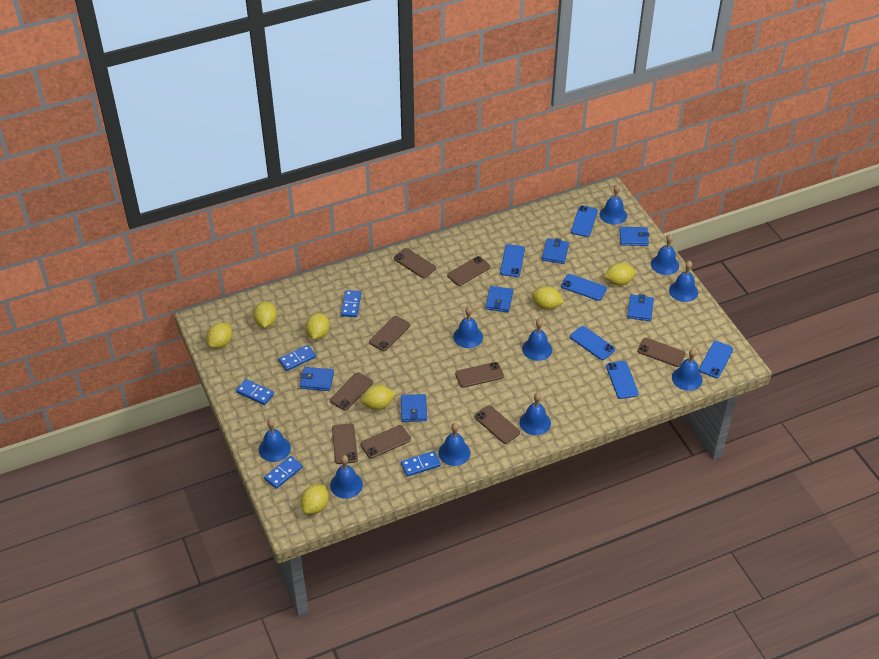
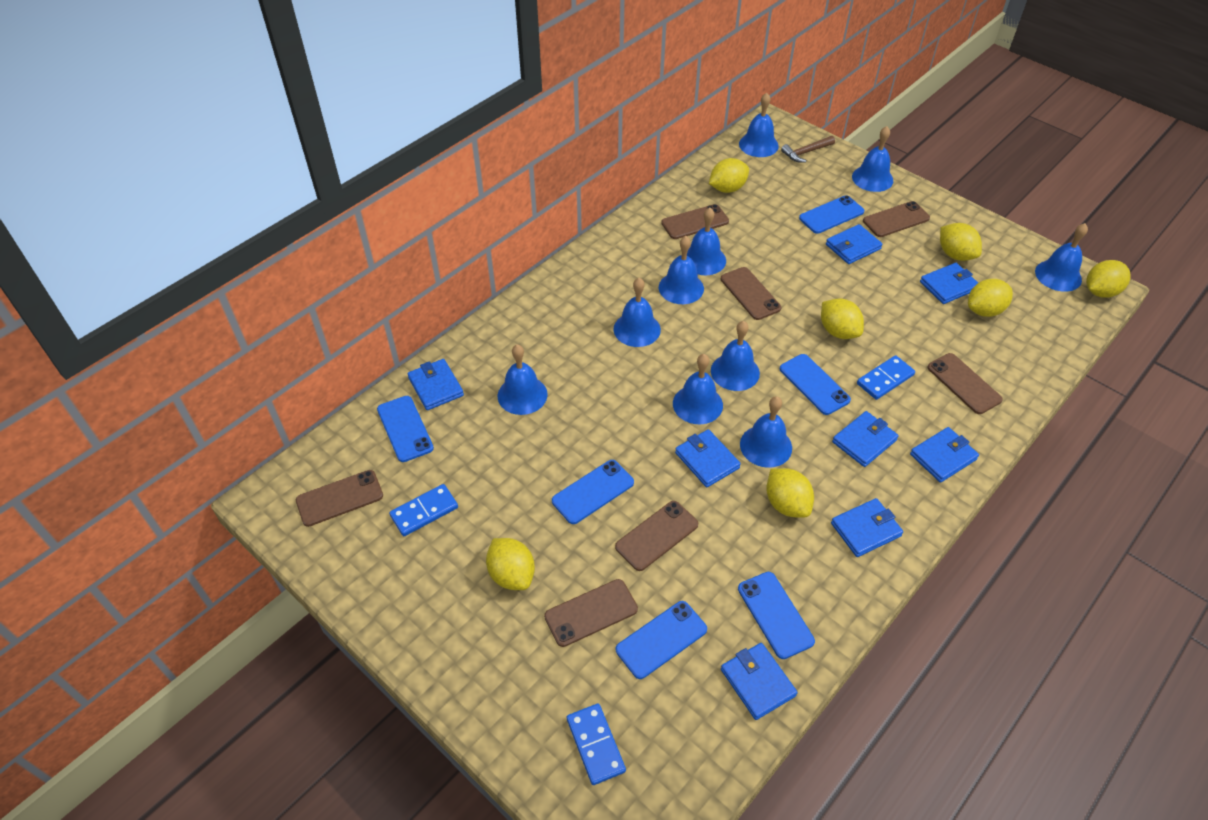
blue domino: [236,379,274,405] [264,456,303,489] [279,345,316,371] [341,290,361,317] [401,451,441,477] = 5 -> [389,484,458,536] [567,704,626,785] [857,355,915,400] = 3
blue wallet: [300,367,334,391] [401,394,427,422] [485,286,513,312] [542,238,569,264] [619,227,649,246] [627,294,654,321] = 6 -> [408,359,464,410] [675,429,741,487] [721,643,798,720] [826,224,883,264] [831,498,903,557] [832,411,899,467] [910,427,979,483] [920,263,978,304] = 8
brown hammer: none = 0 -> [781,136,835,163] = 1
brown phone: [330,372,373,411] [332,423,358,464] [361,425,411,459] [369,316,410,351] [394,248,436,278] [447,256,490,286] [455,362,504,388] [474,405,520,444] [637,338,686,367] = 9 -> [296,470,383,527] [544,579,638,647] [615,501,698,571] [661,204,729,239] [721,267,781,320] [863,201,930,237] [927,353,1003,414] = 7

